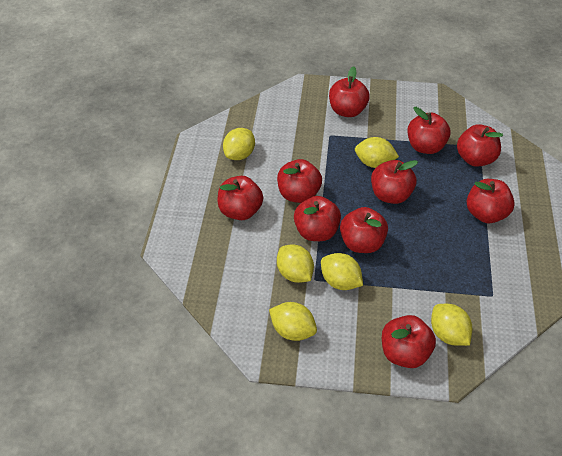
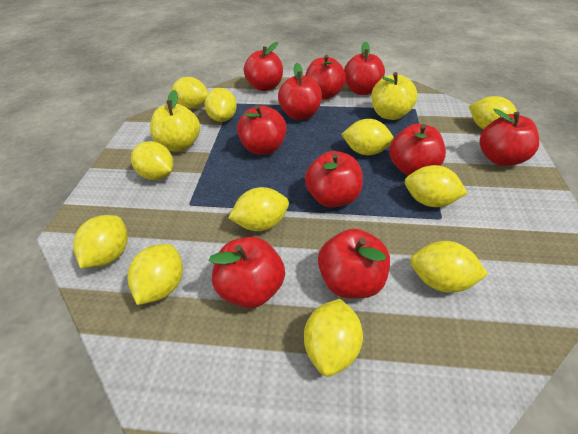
yellow apple: none = 0 -> [150,90,200,151] [371,72,417,120] = 2
yellow lemon: [223,128,255,160] [269,302,317,341] [277,244,314,283] [321,253,363,290] [355,137,399,168] [431,304,472,346] = 6 -> [73,215,128,268] [127,244,183,305] [131,141,174,180] [171,77,208,108] [205,88,237,122] [228,187,289,231] [304,299,363,377] [341,119,394,155] [405,165,467,207] [410,241,488,292] [469,96,517,129] = 11

